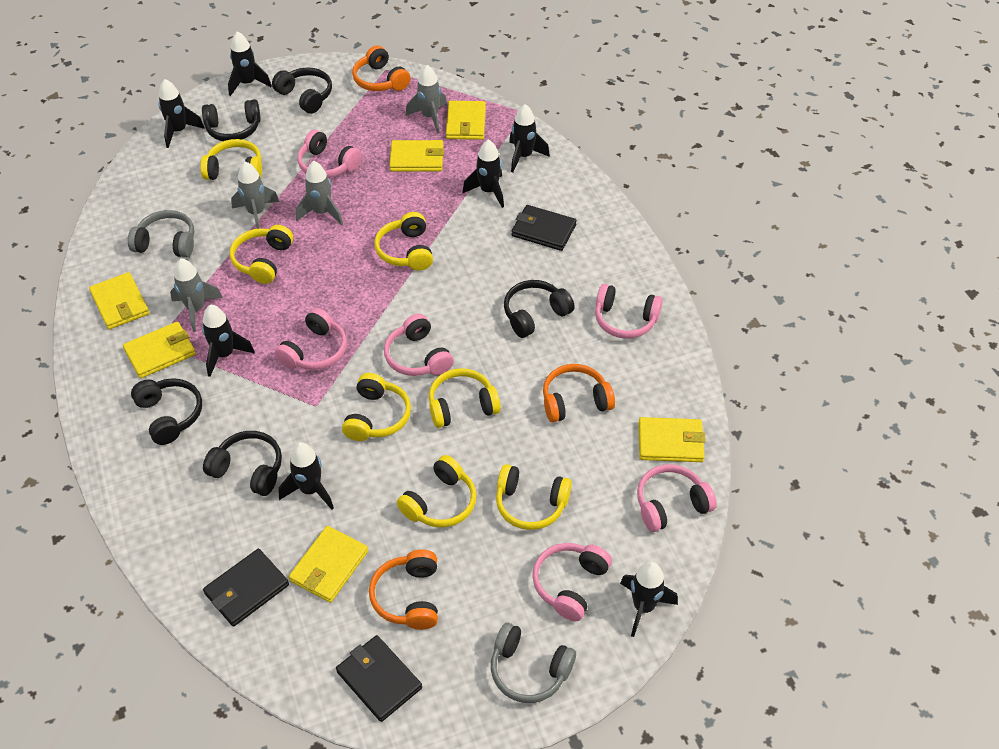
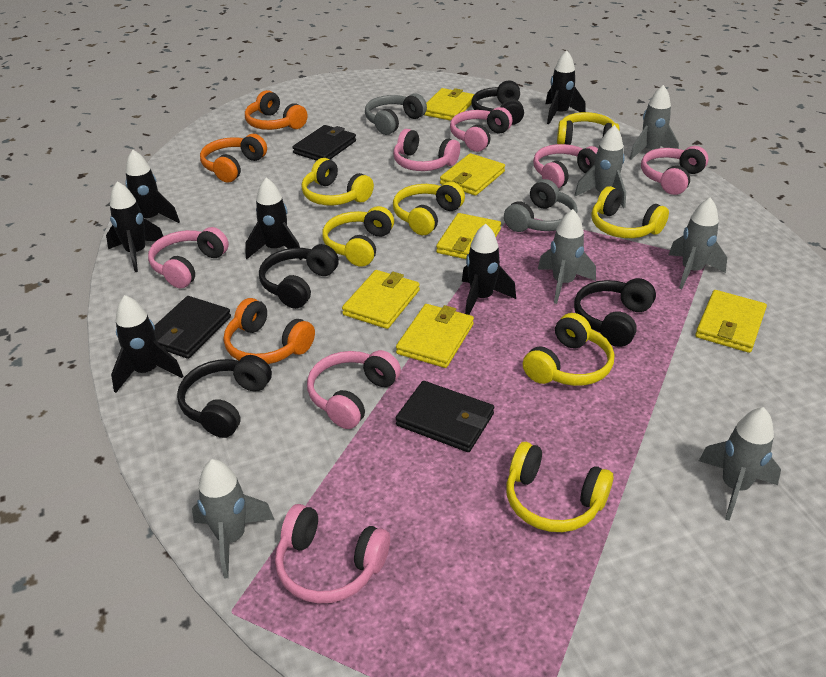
black headphones: [131,378,202,445] [202,99,261,141] [203,431,282,496] [272,67,332,114] [504,280,575,338] = 5 -> [177,355,272,438] [259,244,339,309] [471,80,524,125] [574,278,656,347] = 4
black rocket: [158,79,205,148] [202,305,255,377] [228,31,272,96] [278,442,334,510] [462,139,504,208] [509,104,550,172] [620,561,678,637] = 7 -> [106,181,163,272] [111,295,183,393] [125,150,180,223] [245,177,302,260] [462,224,516,315] [545,51,585,124] = 6
grey rocket: [170,258,223,332] [231,161,279,229] [296,161,343,225] [405,65,447,133] = 4 -> [192,459,274,578] [538,209,596,304] [574,125,626,208] [629,85,679,159] [669,197,727,289] [699,407,781,521] = 6
pink headphones: [275,308,347,370] [297,130,361,178] [384,314,454,376] [532,543,612,621] [595,284,663,339] [637,464,717,532] = 6 -> [148,227,229,288] [275,504,390,604] [307,350,401,429] [393,129,460,171] [450,107,512,152] [533,144,598,188] [641,146,709,195] = 7

